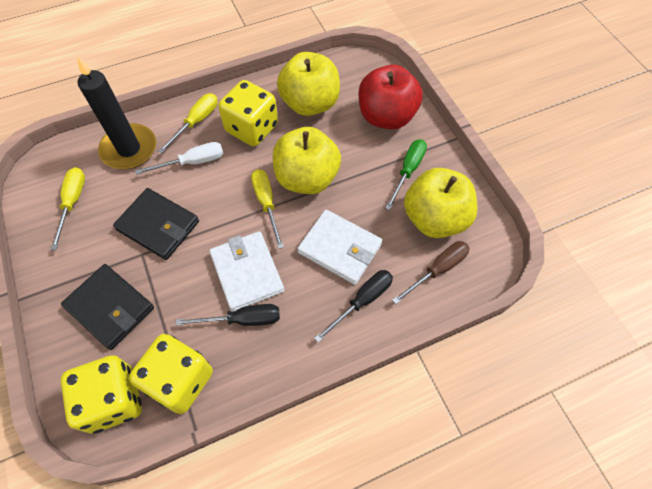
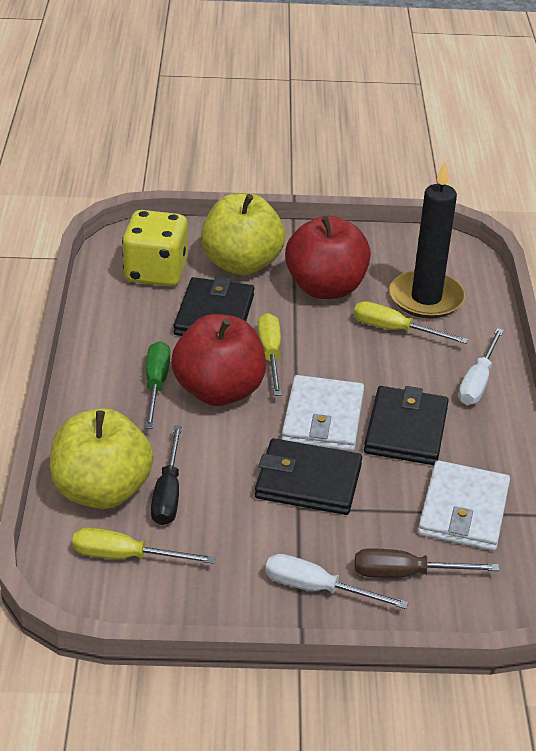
black screwdriver: [176,304,280,326] [314,270,393,343] = 2 -> [151,425,182,525] = 1
black wallet: [61,264,154,350] [113,188,199,260] = 2 -> [174,276,254,336] [255,438,362,515] [364,386,449,465] = 3
red apple: [359,65,423,129] = 1 -> [171,314,266,406] [285,216,371,299] = 2
white screwdriver: [135,142,223,175] = 1 -> [265,554,408,609] [458,328,504,405] = 2
yellow apple: [273,127,341,194] [277,52,340,116] [404,168,477,238] = 3 -> [50,408,153,509] [201,193,285,275] = 2
yellow dice: [61,355,142,434] [129,334,213,414] [218,80,278,146] = 3 -> [122,210,188,286] = 1

